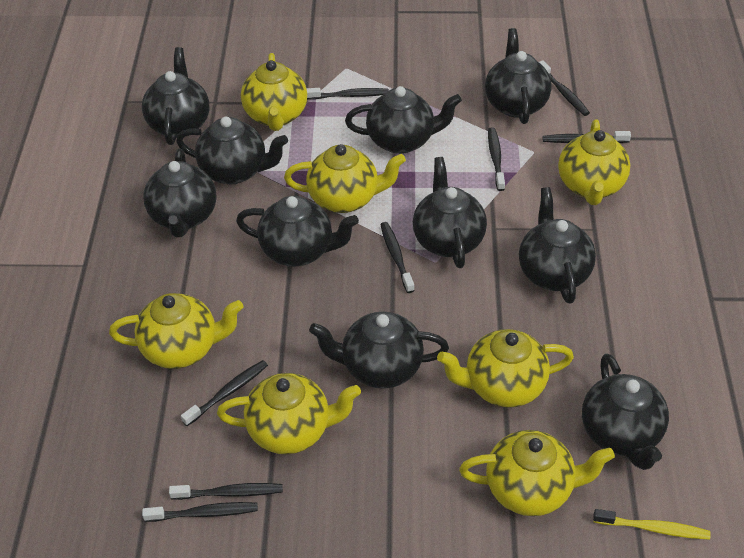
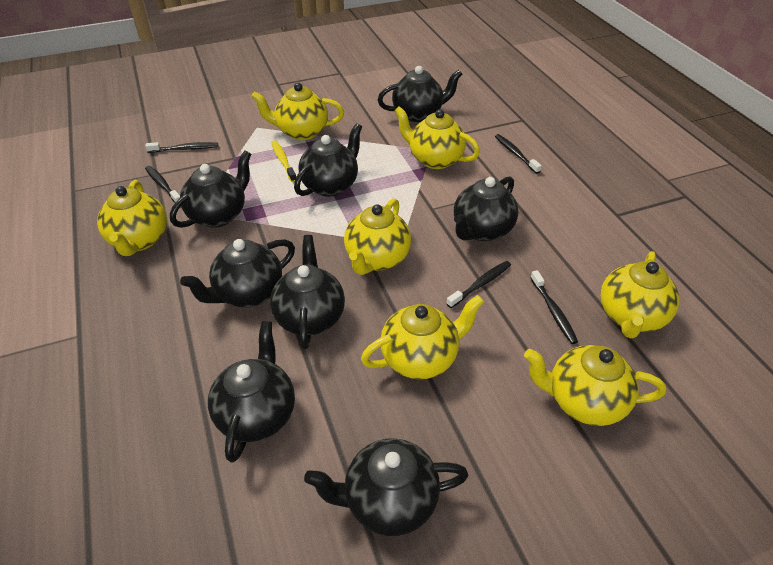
black teapot: [142,47,209,145] [143,149,216,237] [176,116,288,184] [236,196,359,266] [309,312,449,389] [345,86,462,154] [413,157,487,268] [485,28,552,124] [519,187,596,304] [582,354,669,470] = 10 -> [170,151,251,228] [180,239,295,308] [208,321,295,463] [270,235,345,349] [294,123,362,197] [304,439,469,536] [378,66,462,122] [454,176,518,241] = 8
black toothbrush: [142,502,258,522] [169,483,283,500] [181,360,268,426] [306,88,389,100] [380,222,415,293] [488,128,505,191] [539,60,590,116] [542,131,631,143] = 8 -> [145,142,218,153] [145,166,180,203] [446,261,511,308] [495,134,542,174] [530,270,578,344] = 5

